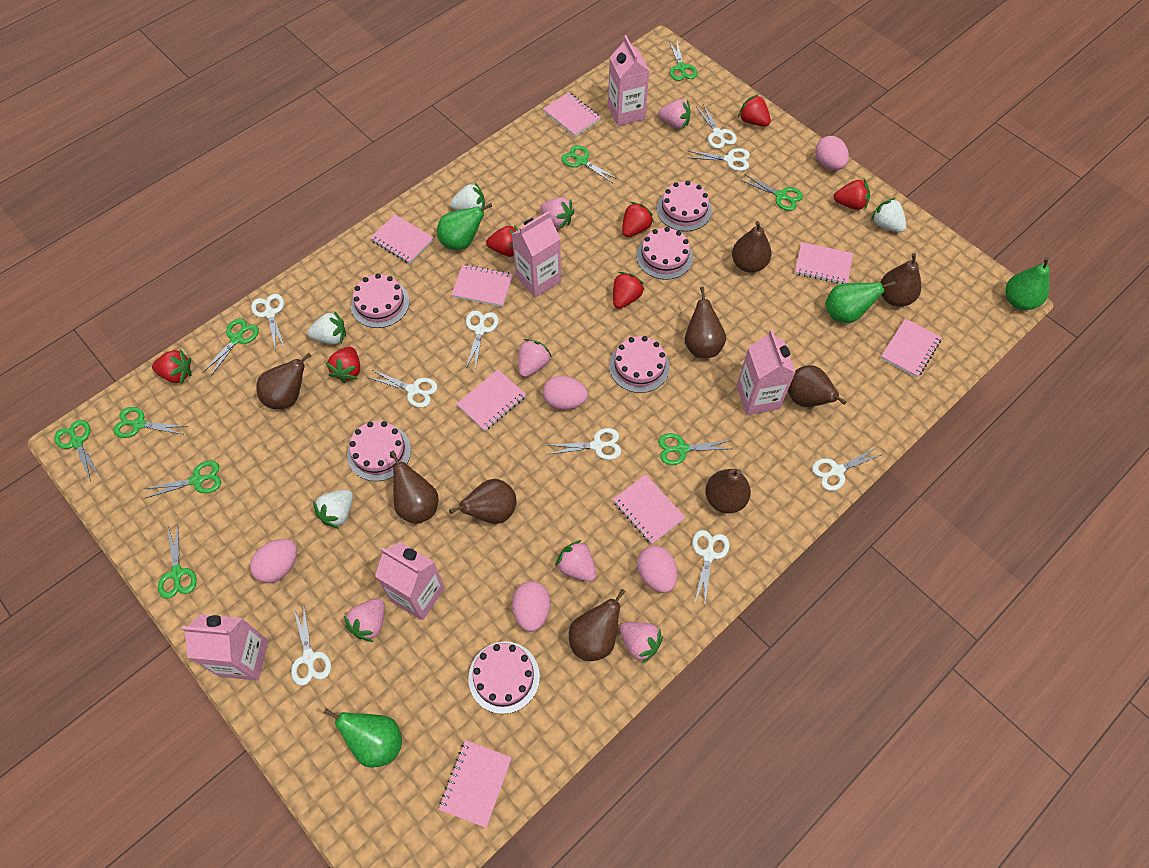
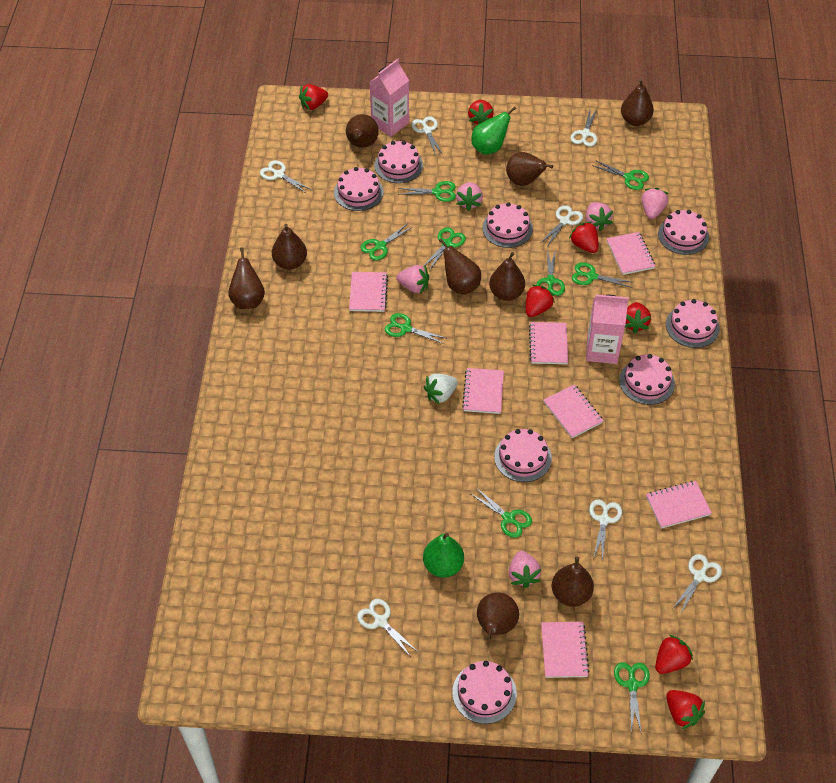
green pear: [323,708,402,768] [437,203,492,250] [826,281,896,323] [1005,257,1049,310] = 4 -> [423,533,464,577] [472,106,516,155] = 2
pink cake: [347,421,411,481] [351,273,409,328] [468,641,540,714] [609,336,670,393] [636,227,693,280] [657,181,712,231] = 6 -> [334,167,384,211] [374,141,423,183] [452,661,517,724] [482,202,533,248] [494,429,552,482] [619,354,675,405] [658,210,709,255] [666,299,720,348] = 8
pink carton: [181,614,268,680] [375,542,445,620] [512,211,561,298] [608,36,650,126] [736,329,796,415] = 5 -> [370,59,409,137] [586,295,629,364] = 2
pink egg: [250,539,297,583] [512,581,550,632] [543,376,588,410] [637,545,677,593] [815,136,849,170] = 5 -> none = 0
pink notebook: [370,214,434,264] [439,740,512,828] [451,264,513,307] [457,369,526,431] [543,92,601,137] [613,474,685,544] [795,242,853,284] [881,318,942,378] = 8 -> [349,272,388,312] [462,368,504,414] [529,322,568,364] [541,622,590,678] [543,384,603,438] [607,232,656,275] [646,481,712,529] = 7
pink strawberry: [344,598,385,642] [518,339,552,377] [540,197,575,228] [555,540,596,582] [620,622,663,663] [658,99,691,129] = 6 -> [397,265,429,294] [456,182,483,211] [508,551,541,588] [586,202,613,231] [641,188,669,219] = 5
white scissors: [251,294,285,350] [291,603,331,686] [367,370,438,408] [466,310,499,370] [548,428,621,460] [687,148,750,171] [692,530,730,605] [696,104,737,149] [812,447,883,491] = 9 -> [260,160,312,194] [357,599,418,657] [411,116,443,155] [541,205,583,247] [571,109,597,147] [589,499,622,562] [672,554,722,613] = 7
white strawberry: [307,311,346,345] [313,490,353,529] [450,183,485,211] [871,198,906,232] = 4 -> [424,374,458,405] = 1

